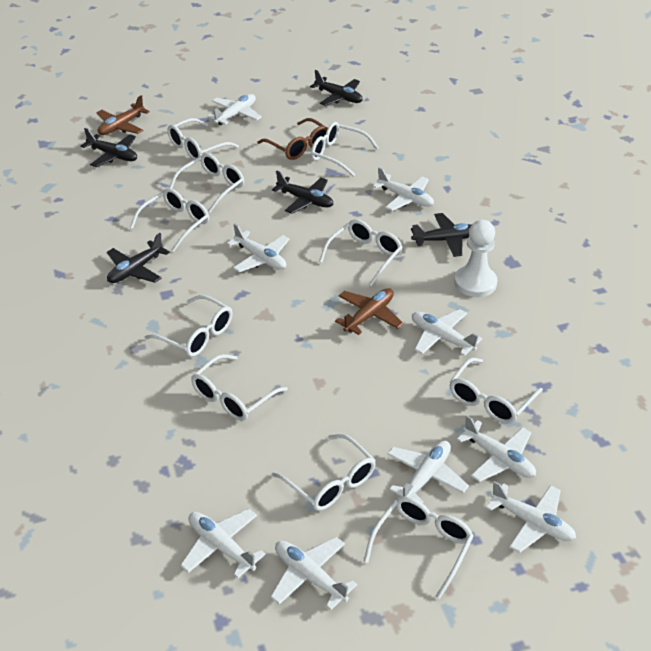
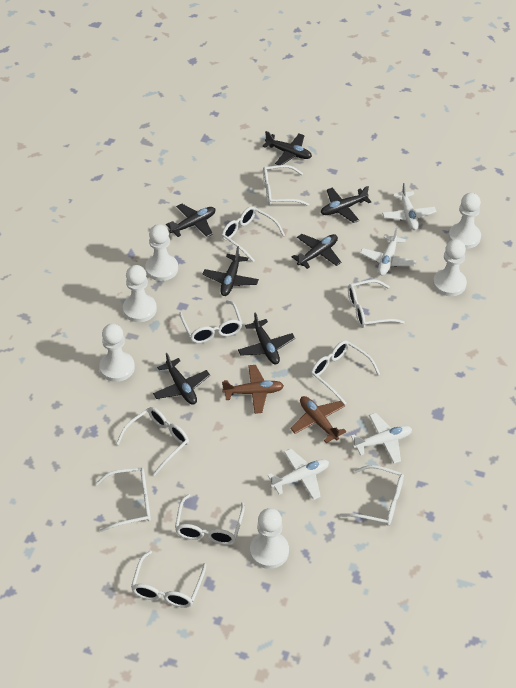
black plane: [81,128,137,167] [107,233,170,283] [272,171,333,214] [310,70,363,106] [411,213,471,257] = 5 -> [153,353,210,405] [166,204,215,237] [203,246,259,296] [238,312,295,364] [262,131,312,165] [292,234,341,269] [321,186,371,223] = 7
brown glasses: [258,118,328,160] = 1 -> none = 0
white pawn: [454,220,497,297] = 1 -> [99,323,135,382] [123,265,157,322] [145,224,178,281] [250,508,289,569] [433,239,467,296] [449,193,481,249] = 6
white plane: [180,509,266,578] [208,94,262,125] [227,224,289,272] [270,537,357,610] [373,168,434,211] [387,441,469,503] [412,309,482,356] [457,415,536,482] [486,481,576,553] = 9 -> [267,449,329,500] [351,413,412,464] [360,227,416,276] [382,183,436,230] = 4

